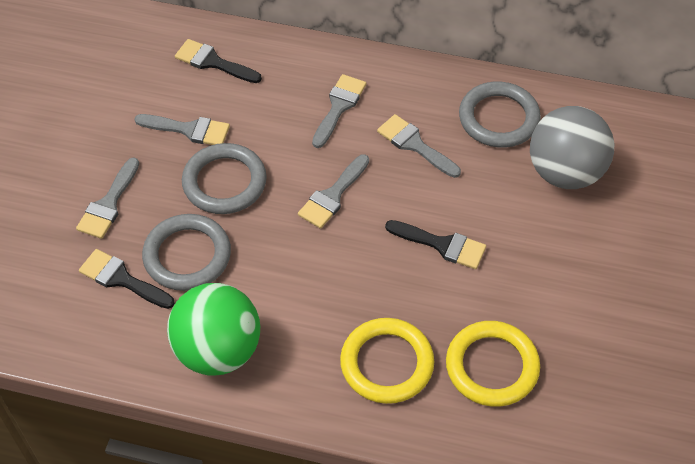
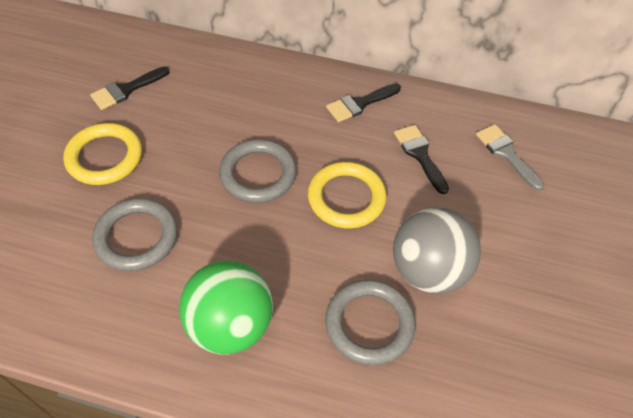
grey brush: [76,157,139,239] [134,114,230,145] [298,154,369,229] [312,74,366,148] [377,114,461,178] = 5 -> [476,124,544,191] = 1

